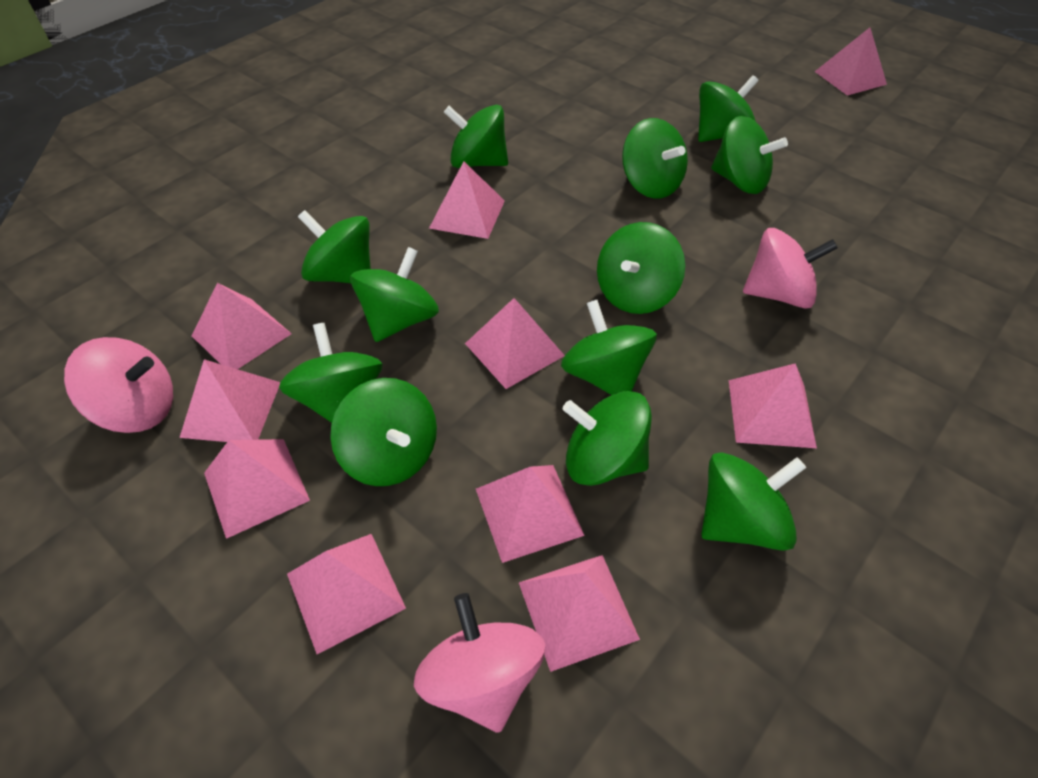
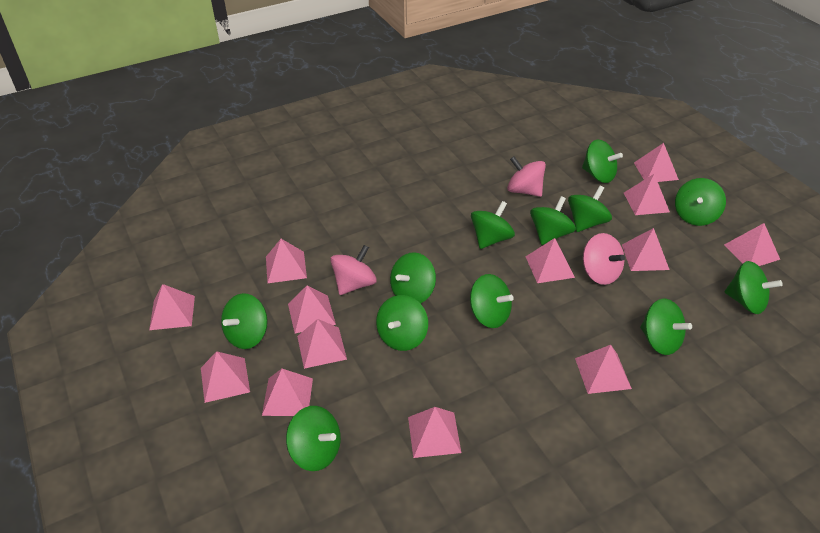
pink pyramid: [179,359,280,442] [192,283,292,369] [204,439,310,539] [287,534,406,654] [429,161,505,239] [465,298,565,389] [476,465,585,563] [519,555,640,672] [729,363,817,448] [815,28,887,96] = 10 -> [149,284,195,330] [201,351,250,403] [262,369,313,416] [266,239,307,283] [288,285,336,334] [297,319,347,369] [408,407,461,458] [526,238,575,283] [575,345,632,394] [622,228,669,271] [624,174,670,215] [634,143,679,182] [724,223,780,266] = 13

